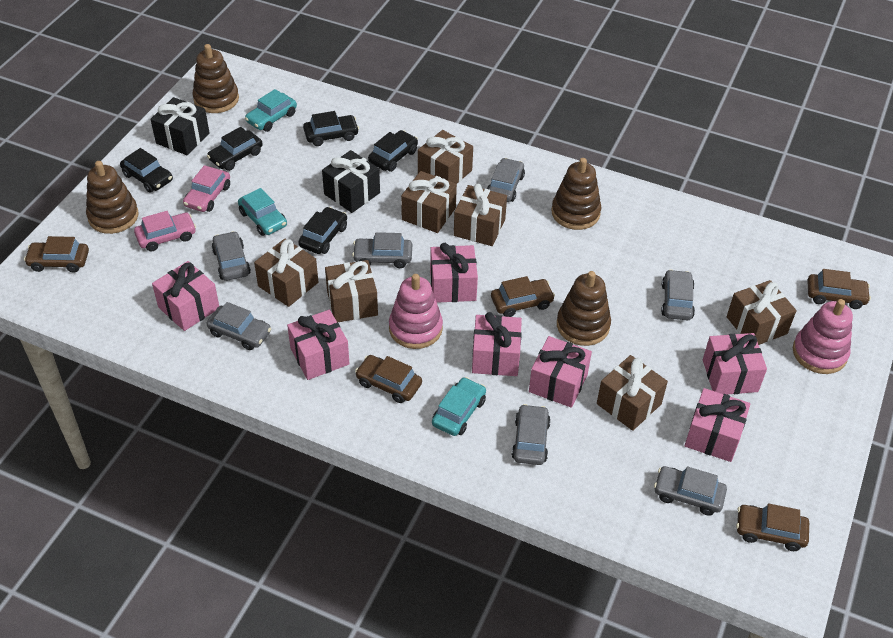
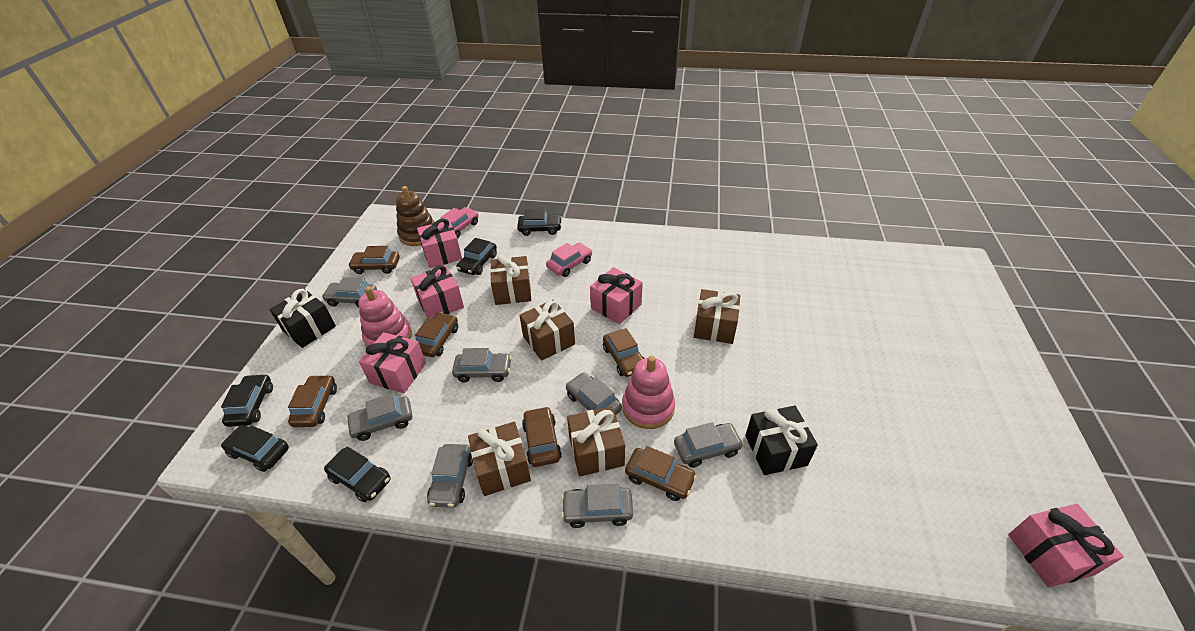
brown car: [24,236,89,273] [355,355,422,403] [491,276,555,317] [736,503,809,551] [807,269,871,309] = 5 -> [288,375,337,427] [348,246,400,274] [415,312,458,357] [522,406,562,467] [603,328,644,377] [625,446,697,501] = 6
brown gift: [254,238,318,307] [325,260,378,322] [401,171,457,233] [418,130,473,184] [454,183,507,246] [597,355,668,431] [727,280,797,345] = 7 -> [468,422,531,496] [490,254,531,305] [519,300,575,361] [567,406,625,476] [694,289,740,344] = 5
brown stacking toy: [86,161,139,234] [192,44,239,113] [551,158,601,230] [557,271,611,346] = 4 -> [396,186,435,246] = 1
pink gift: [152,261,219,331] [287,310,350,380] [430,243,478,303] [472,312,522,376] [529,336,592,408] [685,388,750,462] [703,333,767,394] = 7 -> [359,332,426,393] [411,265,464,319] [417,218,462,268] [590,267,643,324] [1008,504,1124,588] = 5
turquoise car: [238,188,287,236] [245,89,297,132] [432,377,486,436] = 3 -> none = 0

